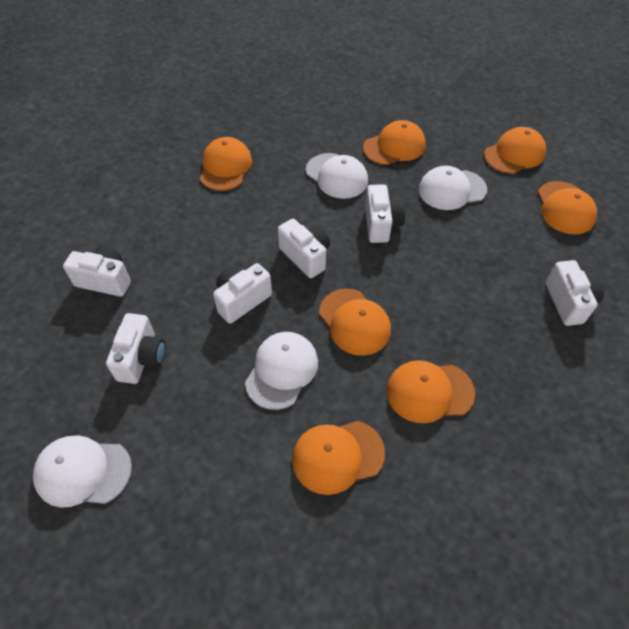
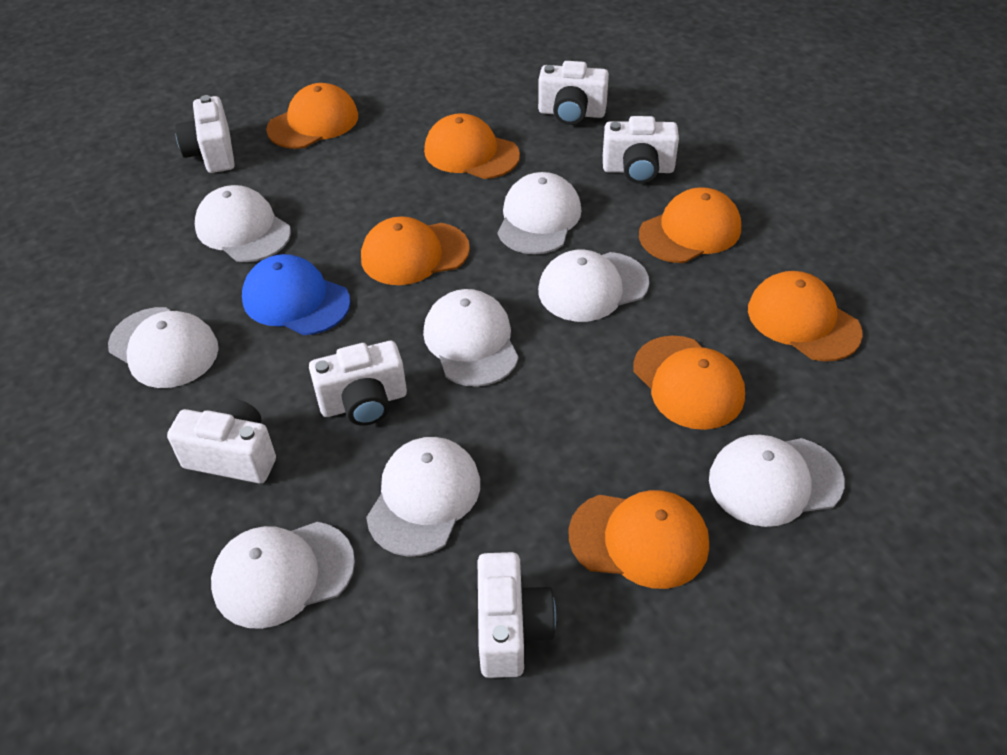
blue cap: none = 0 -> [242,254,350,335] = 1
white cap: [33,435,132,508] [245,332,318,410] [306,153,368,199] [419,166,487,210] = 4 -> [108,307,219,388] [195,185,291,262] [211,522,355,629] [366,437,480,557] [423,289,519,387] [498,172,581,254] [538,250,649,322] [709,435,845,527] = 8

